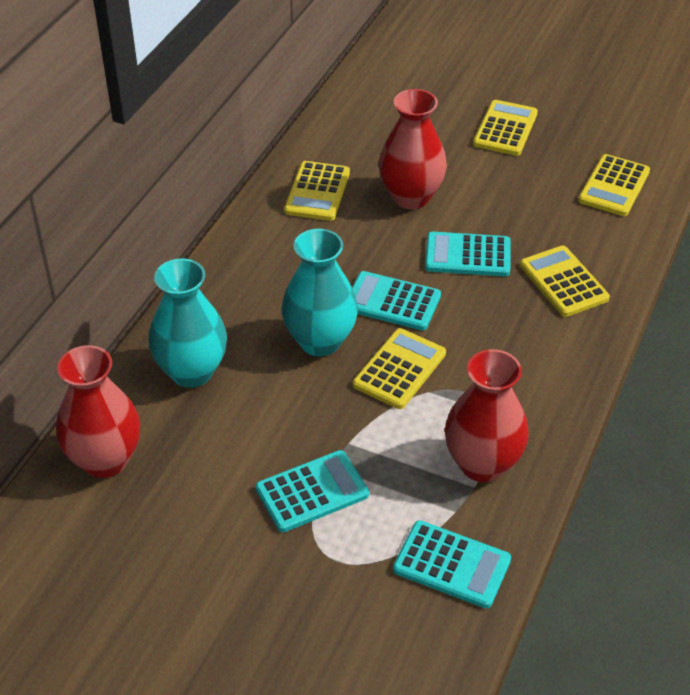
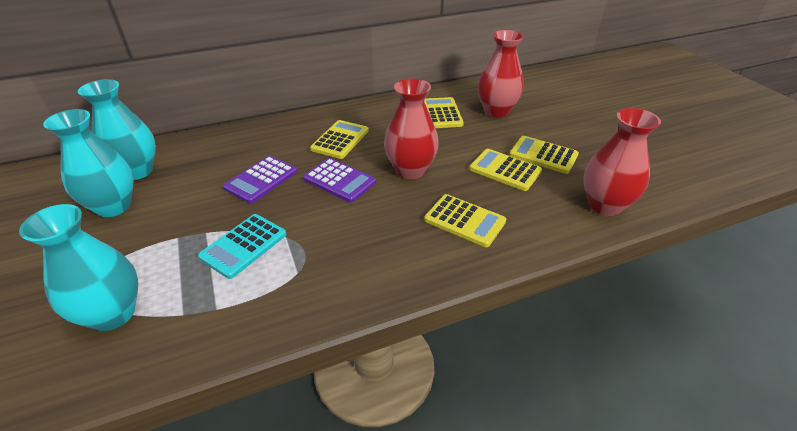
purple calculator: none = 0 -> [223,156,297,204] [303,158,376,203] = 2
turquoise calculator: [255,450,369,532] [352,271,441,330] [393,520,511,608] [425,232,511,276] = 4 -> [198,214,287,279] = 1
turquoise vase: [149,258,227,388] [281,229,358,356] = 2 -> [19,204,138,331] [43,109,133,217] [78,79,156,180] = 3

